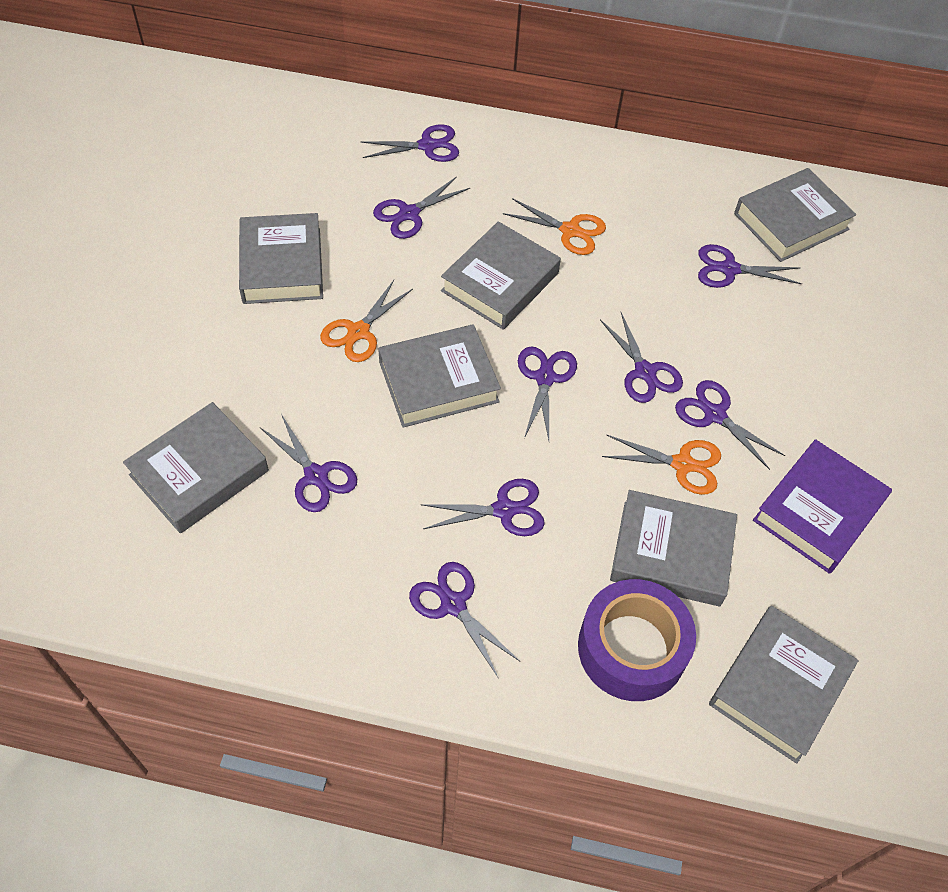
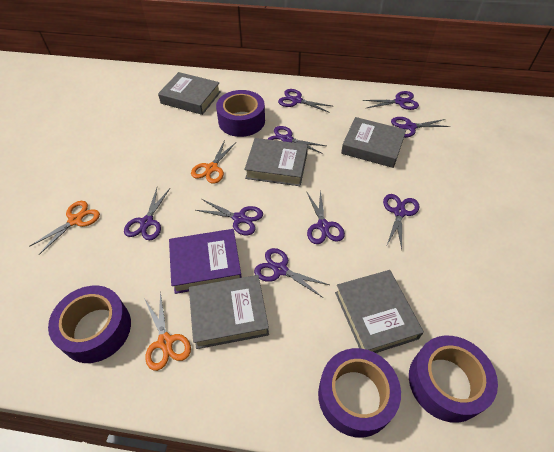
grey book: [123,402,269,533] [239,213,323,304] [378,324,501,428] [441,221,561,330] [610,490,737,606] [709,606,859,764] [734,168,856,262] = 7 -> [158,72,221,115] [189,275,269,349] [244,138,308,186] [335,270,424,353] [341,117,406,168] = 5
purple tape: [578,579,696,701] = 1 -> [48,285,131,363] [216,90,265,137] [318,348,401,438] [409,336,498,423] = 4

